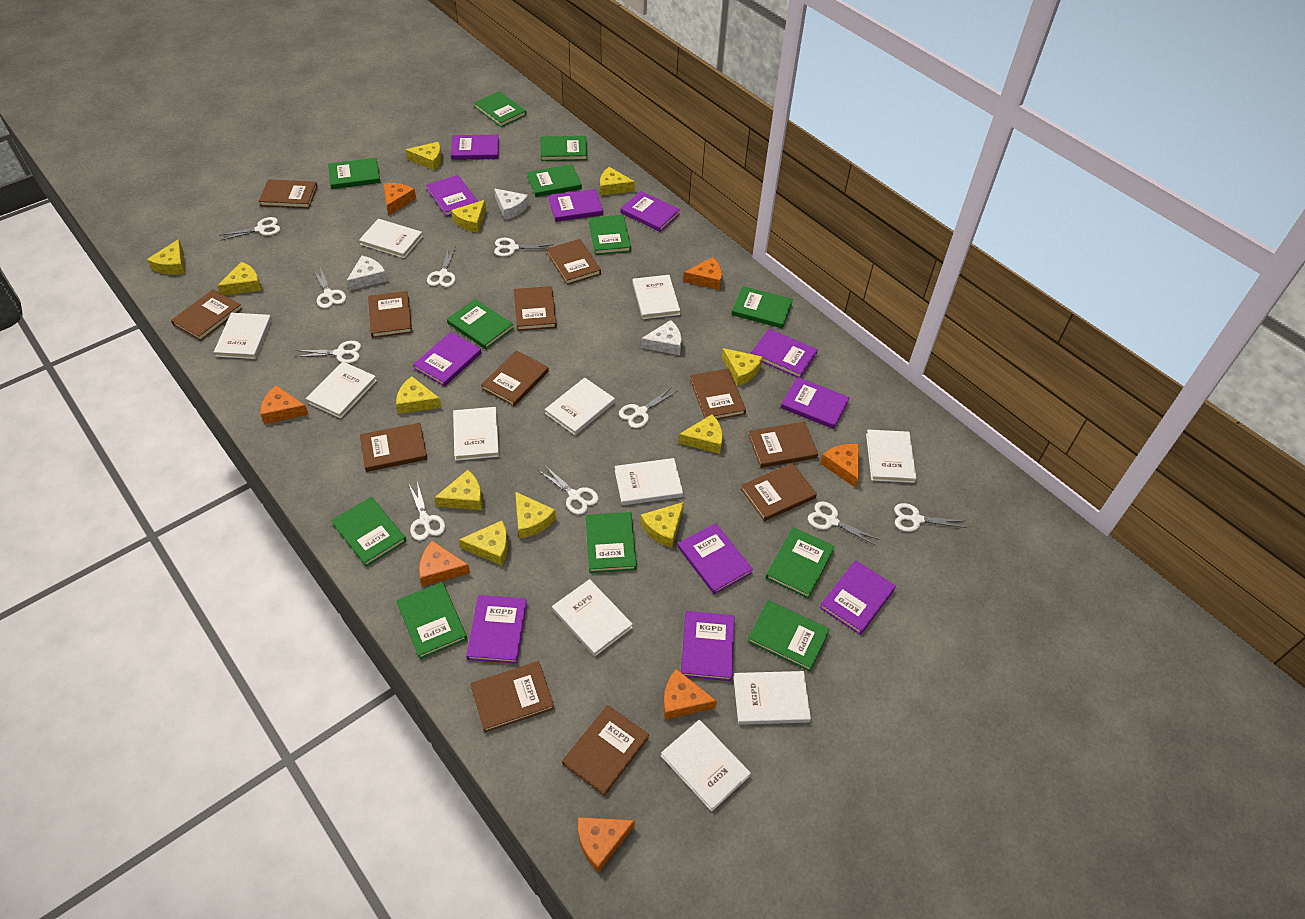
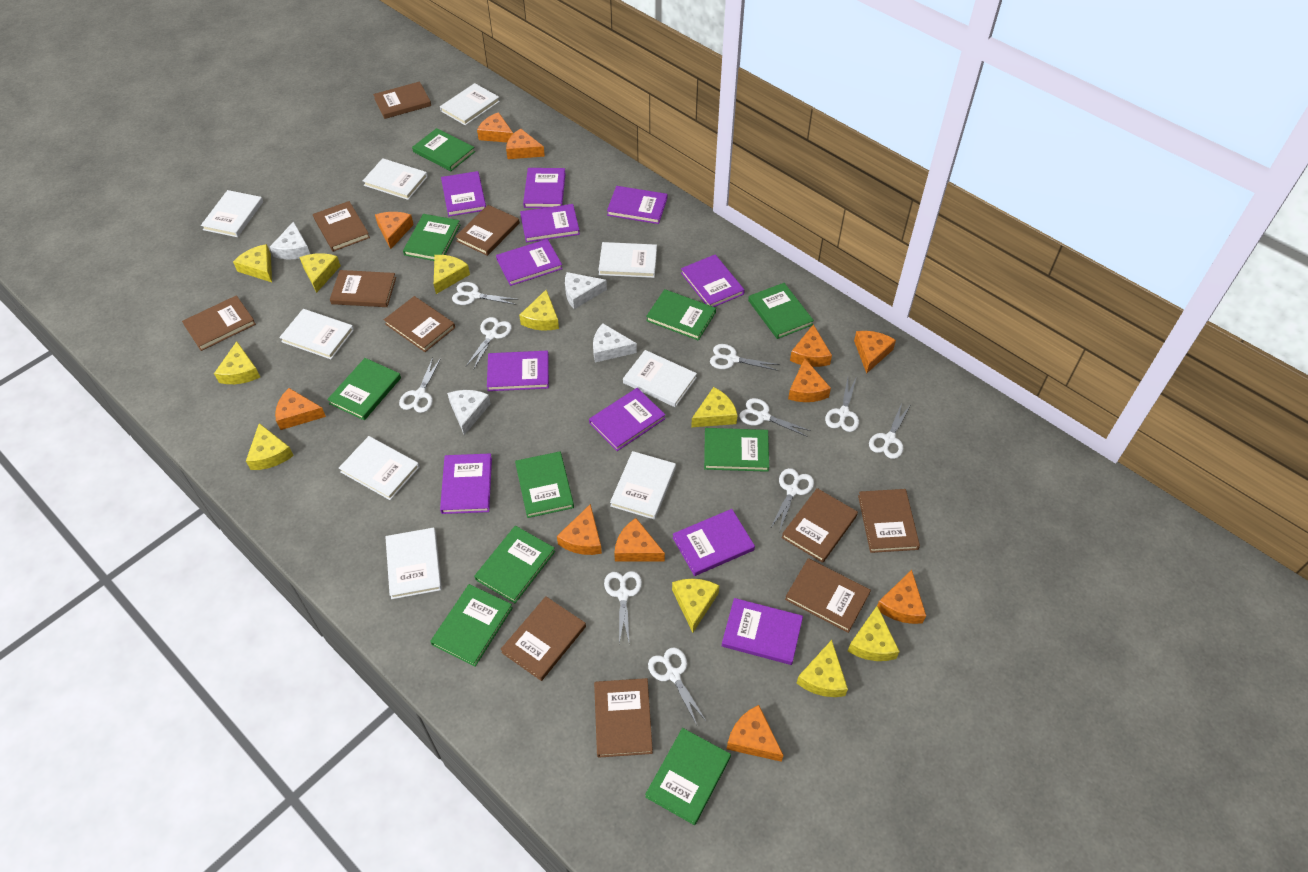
brown book: [171,289,242,341] [259,179,318,208] [360,423,427,472] [368,291,412,338] [470,661,554,733] [481,351,549,407] [514,286,557,331] [547,239,601,285] [562,705,649,796] [690,369,746,420] [741,463,817,521] [748,422,818,468] = 12 -> [182,295,256,351] [313,201,370,252] [330,270,396,307] [373,82,431,119] [384,296,455,352] [455,205,520,256] [500,596,586,681] [594,678,653,758] [781,488,858,563] [785,558,871,633] [858,489,920,553] = 11
green book: [328,158,380,189] [331,497,406,567] [396,582,467,659] [447,299,514,349] [474,91,527,127] [527,164,582,197] [540,136,587,161] [586,512,637,573] [588,215,631,255] [731,286,793,329] [747,600,830,672] [766,527,835,599] = 12 -> [327,358,401,420] [403,214,460,261] [412,128,475,171] [430,584,513,666] [474,526,555,603] [515,451,574,518] [645,728,731,825] [646,289,716,340] [704,428,769,472] [748,283,814,339] = 10
orange cheese: [260,385,309,424] [383,183,416,215] [419,541,470,587] [578,817,635,873] [663,669,717,720] [683,257,722,290] [820,444,859,488] = 7 -> [275,388,326,430] [375,212,414,249] [477,112,513,142] [506,129,545,159] [557,504,602,555] [614,518,665,561] [727,705,784,762] [788,358,831,402] [790,324,832,367] [854,331,896,374] [877,570,926,624] = 11
white book: [214,313,272,359] [306,361,377,419] [359,219,423,258] [453,407,499,461] [545,378,615,435] [552,579,633,656] [615,458,683,505] [632,275,680,319] [661,720,751,812] [733,671,811,725] [866,430,917,483] = 11 -> [201,190,263,237] [279,309,354,359] [339,436,420,500] [363,158,428,200] [385,528,442,599] [440,83,500,125] [598,242,657,278] [610,451,676,520] [623,350,697,407] = 9
white cheese: [347,256,387,291] [494,188,529,220] [641,320,682,355] = 3 -> [270,221,310,260] [447,390,491,435] [565,272,607,309] [593,323,637,363] = 4
yellow cheese: [147,239,185,275] [217,262,262,295] [396,376,442,414] [405,142,442,171] [434,470,483,510] [451,200,486,233] [459,521,508,566] [515,492,556,539] [600,167,635,196] [640,502,684,548] [678,414,723,454] [722,348,763,386] = 12 -> [214,341,260,384] [233,244,272,282] [246,423,294,470] [299,253,341,293] [434,255,470,294] [519,290,559,331] [672,579,720,633] [691,387,737,427] [797,640,848,697] [848,606,900,661] = 10

